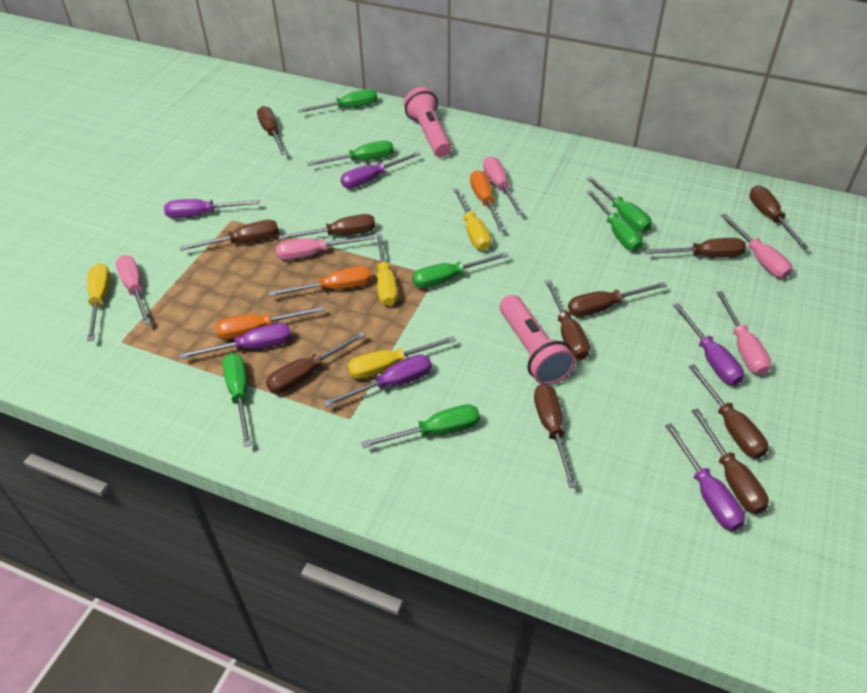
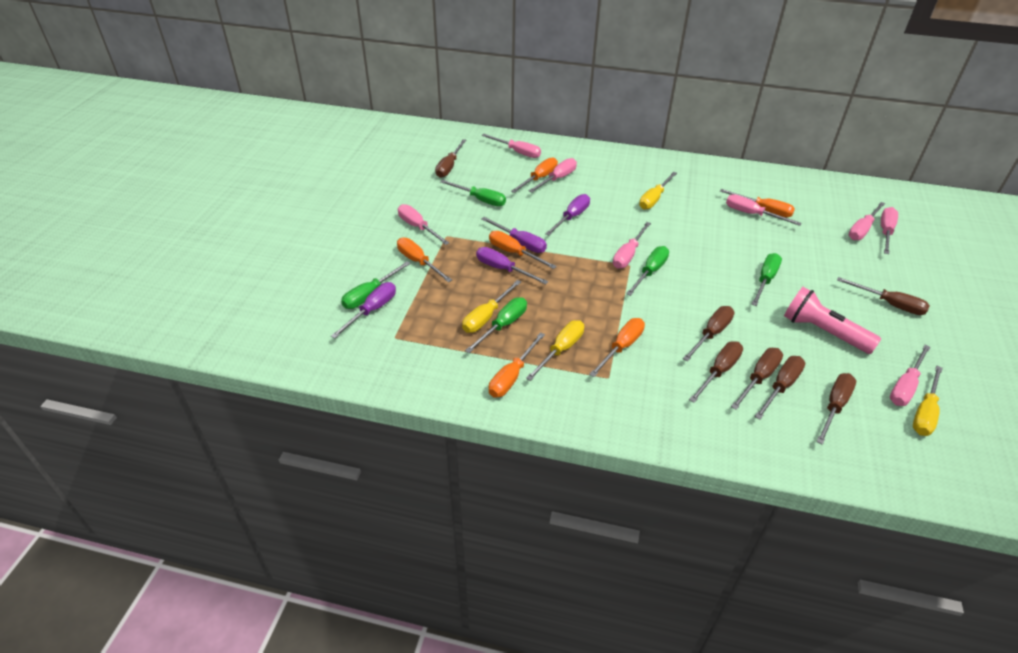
brown screwdriver: [180,220,279,251] [257,106,287,155] [266,332,366,394] [279,214,375,240] [534,384,577,488] [545,279,590,360] [568,282,667,317] [645,238,746,258] [688,364,768,458] [691,408,769,514] [749,185,809,250] = 11 -> [435,139,467,178] [683,306,734,361] [689,341,743,403] [731,348,783,410] [754,356,805,420] [816,373,856,445] [837,277,930,315] = 7
green screwdriver: [222,353,252,447] [298,89,377,113] [307,140,394,166] [361,404,480,448] [412,252,508,289] [586,190,643,251] [587,176,652,232] = 7 -> [341,261,411,309] [440,180,506,206] [465,297,527,353] [626,246,669,296] [752,253,782,306] = 5
orange screwdriver: [215,306,324,340] [268,266,372,297] [470,170,505,232] = 3 -> [397,238,452,282] [489,231,557,269] [489,332,545,398] [511,157,558,193] [589,318,645,377] [720,189,795,217] = 6
pink flashlight: [404,87,452,157] [500,295,576,385] = 2 -> [784,287,881,354] = 1
pink screwdriver: [116,255,151,325] [276,235,375,260] [483,156,523,215] [716,291,771,375] [720,214,792,278] = 5 -> [398,204,449,245] [482,134,541,158] [529,158,577,193] [613,222,651,269] [726,194,802,226] [848,202,885,240] [881,207,898,254] [890,345,930,406] = 8
purple screwdriver: [164,199,260,218] [179,323,292,359] [323,354,432,407] [340,152,421,189] [665,423,745,531] [673,303,744,385] = 6 -> [331,282,396,339] [476,247,548,285] [481,217,547,253] [545,194,590,236] = 4

